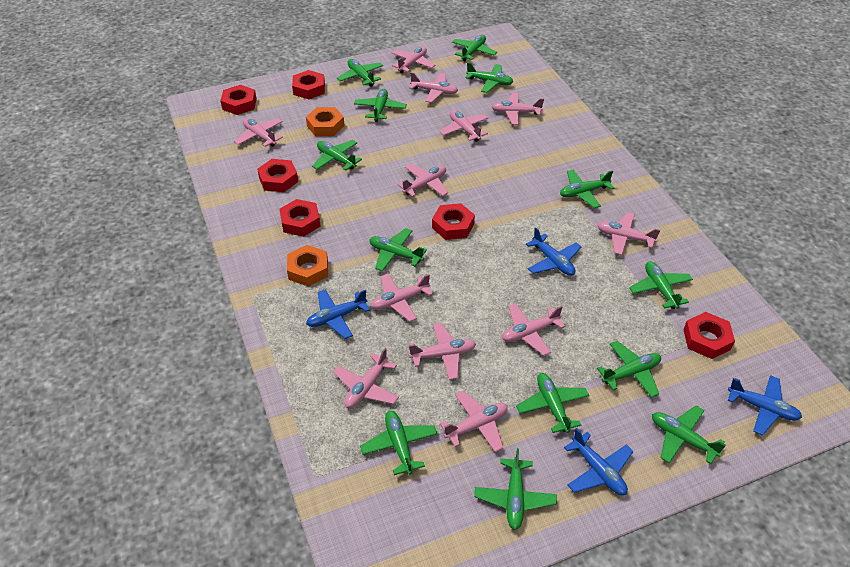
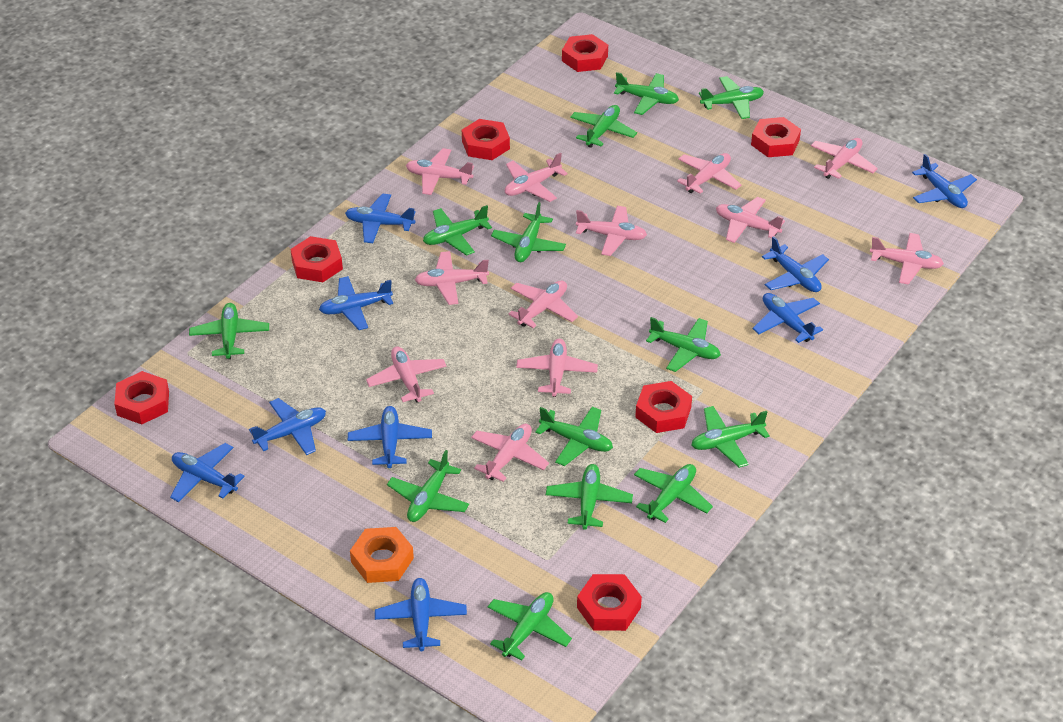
blue plane: [306,289,370,339] [526,227,581,276] [564,428,633,495] [728,375,802,435] = 4 -> [170,443,245,502] [249,398,326,455] [319,276,393,330] [345,193,416,243] [348,406,432,468] [375,578,467,651] [753,293,823,343] [762,236,829,292] [912,154,977,208] = 9
orange nut: [287,245,328,287] [306,107,345,136] = 2 -> [350,527,414,583] = 1
red nut: [220,85,257,115] [257,159,298,192] [279,199,321,237] [292,70,325,99] [432,203,475,240] [683,312,735,359] = 6 -> [114,371,169,424] [290,236,343,282] [462,119,510,160] [562,34,608,72] [577,574,642,631] [635,381,692,433] [751,117,801,157] = 7

